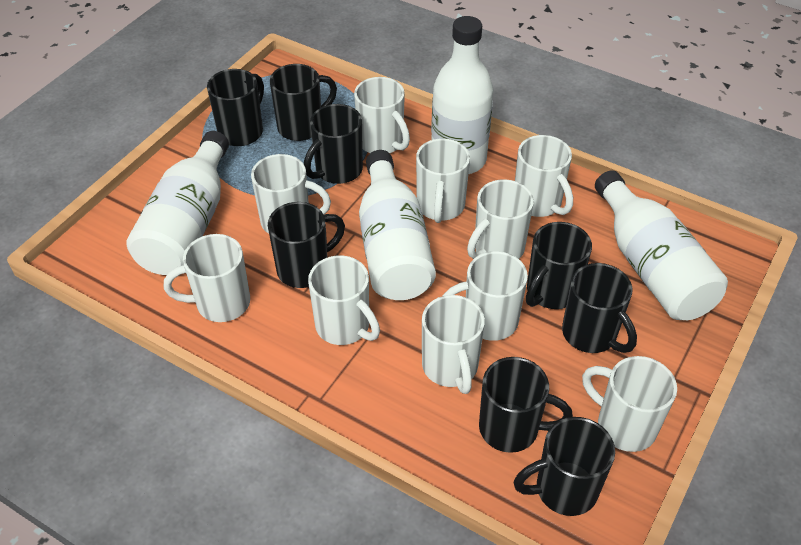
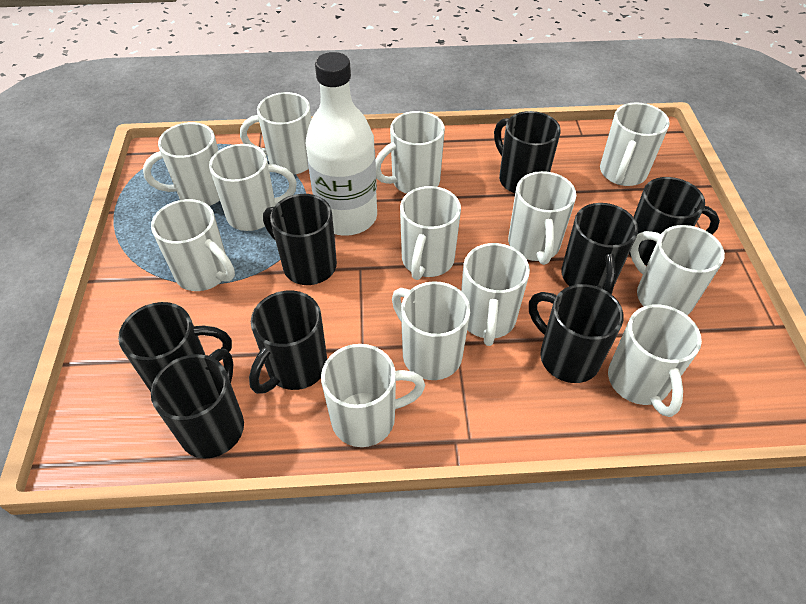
white bottle: [127,131,229,275] [359,150,436,300] [431,16,494,174] [595,170,728,320] = 4 -> [306,52,377,236] = 1
white mug: [164,234,250,322] [251,154,331,234] [308,256,380,345] [354,77,410,153] [416,139,470,223] [422,295,485,394] [443,251,528,341] [467,180,534,259] [515,135,573,217] [582,356,677,452] = 10 -> [143,122,220,206] [151,199,235,291] [209,144,297,231] [240,92,311,175] [321,344,425,447] [376,111,445,194] [392,281,470,380] [400,186,461,280] [461,243,530,346] [508,171,576,265] [600,103,670,186] [608,304,702,417] [630,225,725,315] = 13

